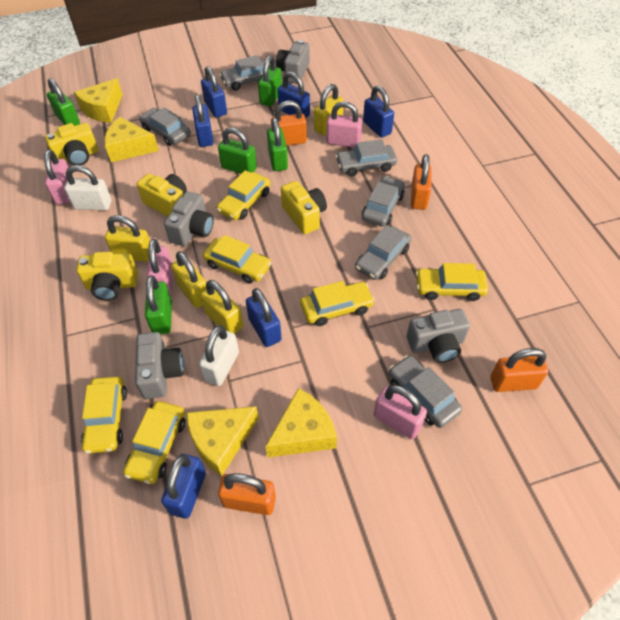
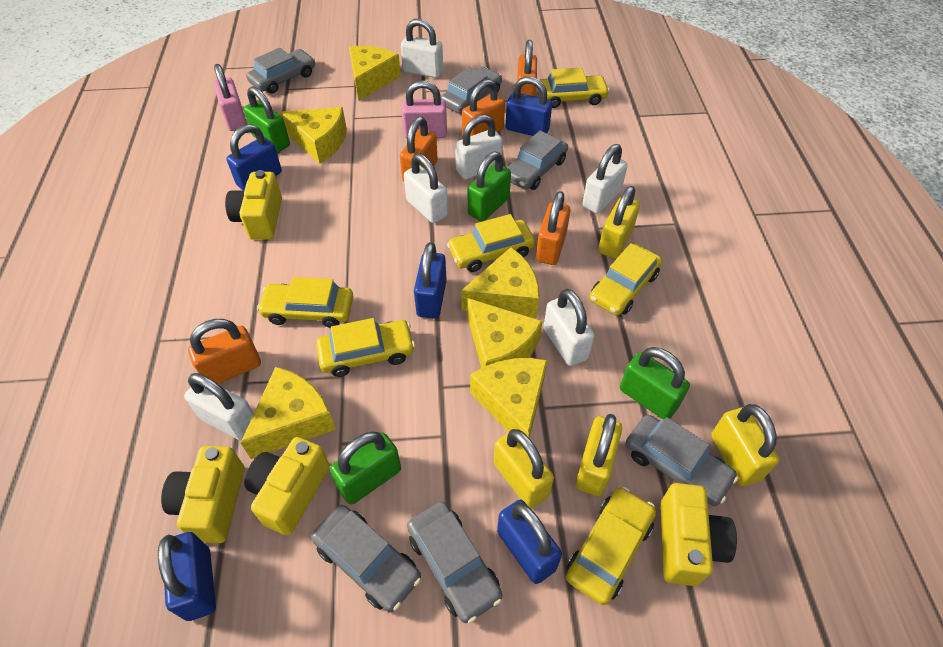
blue padlock: [161,454,206,518] [192,94,214,147] [201,66,227,117] [246,288,282,347] [277,71,310,119] [363,86,394,138] = 6 -> [158,532,216,621] [226,124,282,190] [414,242,447,319] [497,500,562,584] [506,76,552,136] = 5
green padlock: [47,78,80,126] [145,275,172,334] [218,127,257,174] [258,55,282,107] [267,118,288,171] = 5 -> [244,86,290,153] [330,431,401,504] [468,152,511,222] [620,347,690,420] = 4
grey camera: [135,332,184,399] [164,191,214,246] [276,40,310,84] [407,309,470,363] = 4 -> none = 0
orange padlock: [218,473,276,515] [271,101,307,146] [411,154,432,210] [490,348,548,392] = 4 -> [188,319,261,384] [400,116,438,182] [462,79,505,136] [517,40,537,96] [536,191,571,265] = 5
pink padlock: [44,150,70,204] [147,239,173,295] [326,101,362,148] [374,385,427,439] = 4 -> [214,64,247,131] [402,80,447,138] = 2
white padlock: [65,165,111,210] [199,325,239,386] = 2 -> [184,373,254,441] [401,19,443,78] [404,153,448,223] [455,115,503,179] [544,289,595,366] [582,144,628,214] = 6
yellow cheese: [74,78,123,123] [104,117,159,162] [186,406,259,476] [265,388,337,458] = 4 -> [241,367,336,459] [280,107,347,164] [349,46,401,101] [461,247,539,318] [467,298,543,368] [470,358,547,438] = 6

